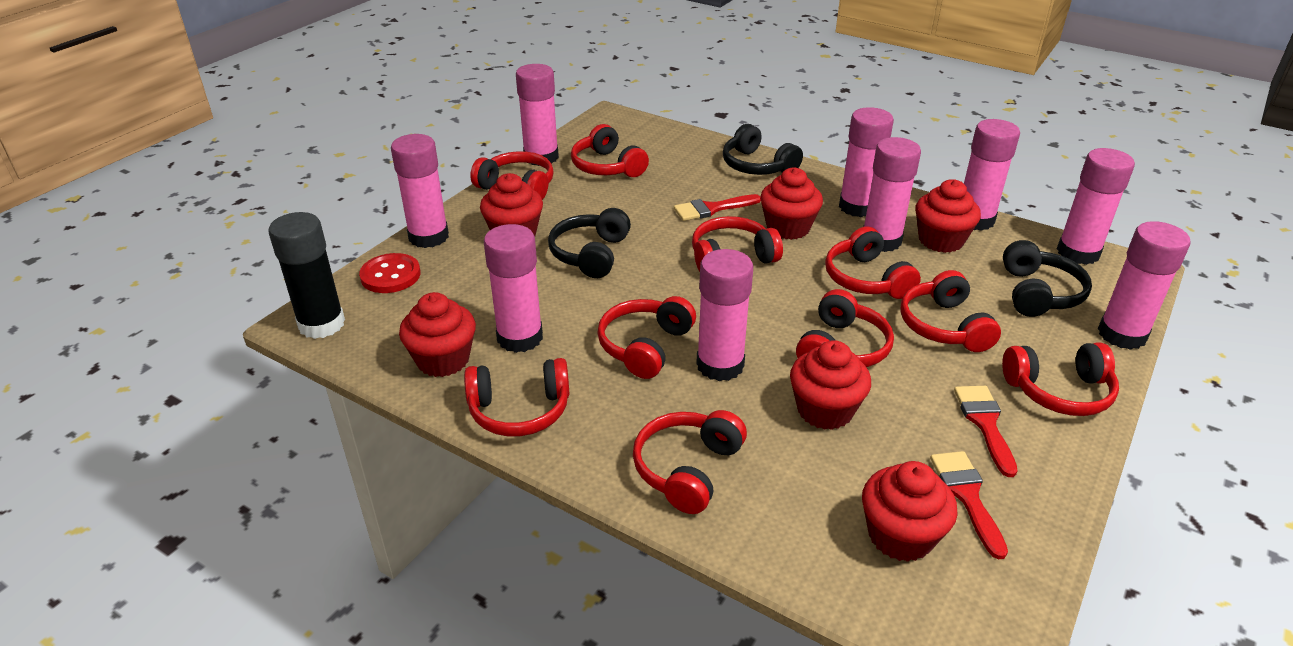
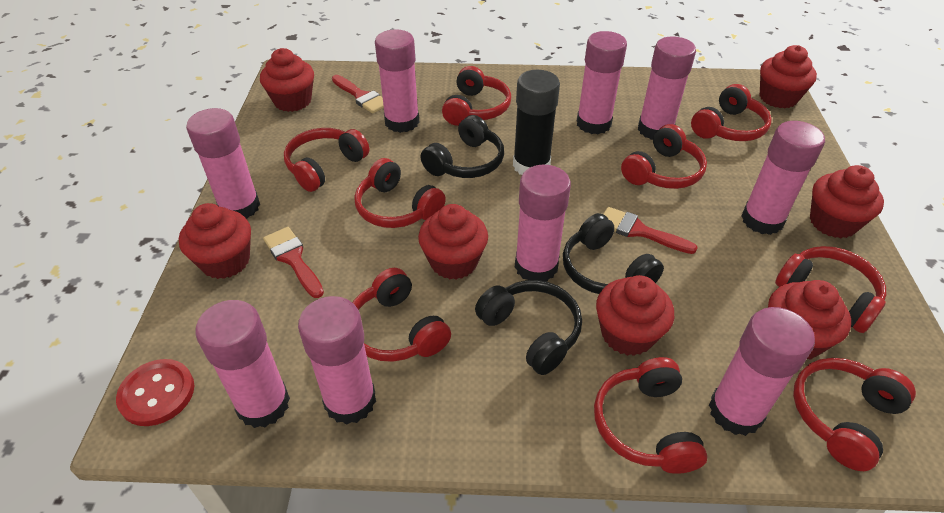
red cupcake: [399,292,476,377] [480,173,543,236] [760,168,823,240] [790,340,871,430] [862,461,958,562] [915,179,981,253] = 6 -> [179,203,251,279] [260,48,314,112] [418,204,488,279] [596,275,674,356] [760,45,817,108] [768,280,851,360] [810,165,884,238] = 7
red headphones: [464,358,569,437] [470,151,554,200] [571,124,649,177] [597,296,696,379] [633,410,747,514] [692,216,783,272] [796,289,894,367] [825,226,921,299] [900,270,1001,352] [1002,343,1119,416] = 10 -> [284,128,369,192] [352,268,451,362] [354,158,446,228] [442,66,511,126] [594,357,707,474] [621,124,707,189] [691,84,772,141] [775,246,886,333] [793,358,916,471] = 9

